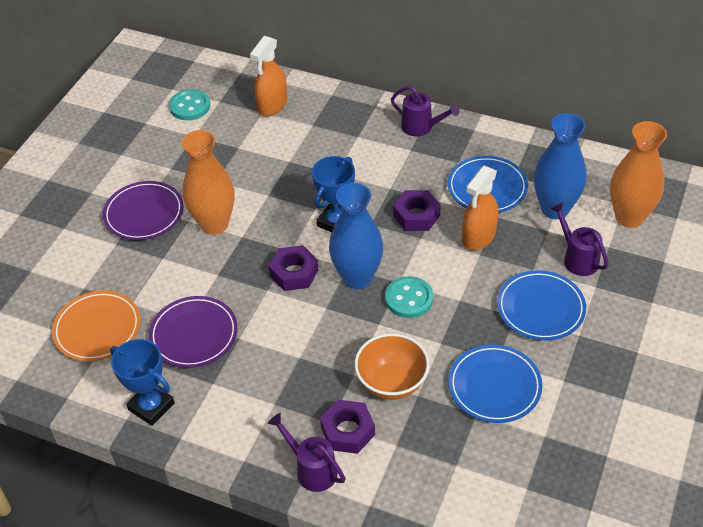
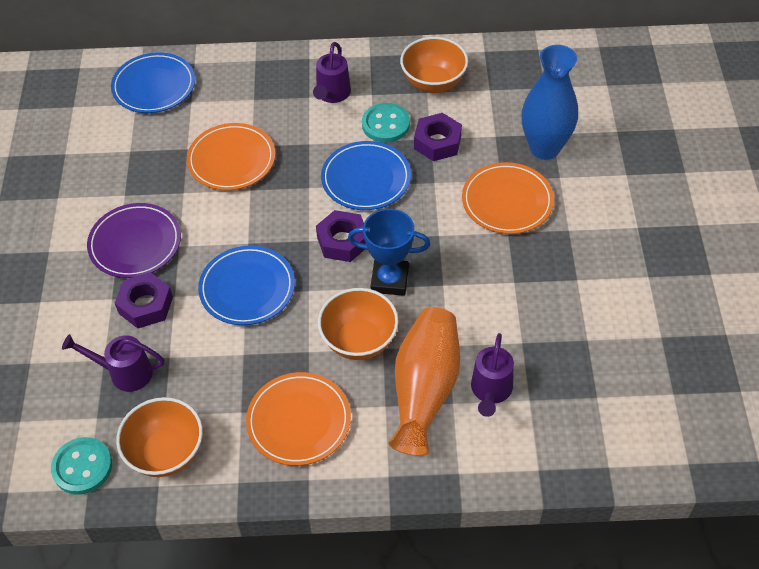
blue trophy: [110,339,175,426] [312,156,355,232] = 2 -> [348,209,430,296] = 1
blue vase: [329,183,383,289] [534,113,587,219] = 2 -> [522,45,578,160] = 1
orange bowl: [354,333,429,400] = 1 -> [116,397,203,477] [318,288,399,360] [400,37,468,93] = 3
orange plate: [52,290,141,362] = 1 -> [187,123,275,190] [246,372,351,466] [462,162,554,234] = 3
orange spray bottle: [250,36,287,117] [462,166,498,250] = 2 -> none = 0
orange vase: [182,130,235,235] [610,121,667,228] = 2 -> [389,307,460,456] = 1
purple plate: [103,181,184,240] [149,296,238,368] = 2 -> [87,203,181,278] = 1

